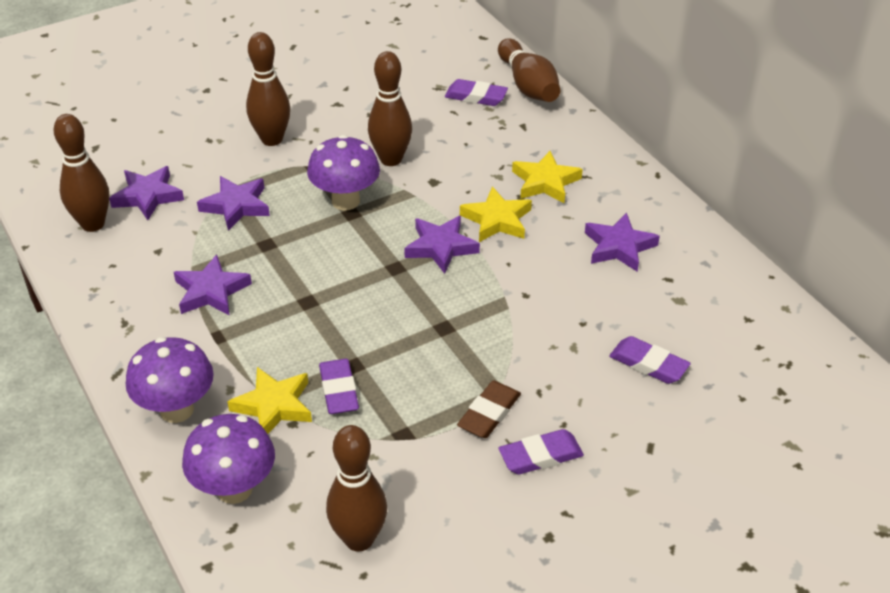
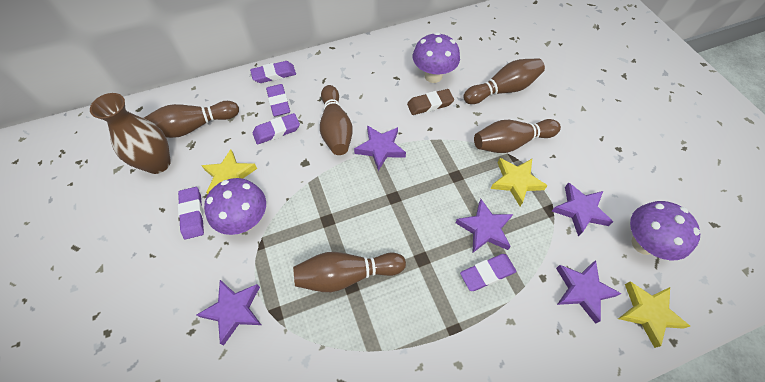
brown vase: none = 0 -> [90,93,171,174] = 1
purple eraser: [319,359,359,414] [445,79,508,106] [498,429,584,474] [609,336,691,384] = 4 -> [178,187,204,239] [250,61,296,83] [252,113,300,145] [266,84,290,116] [460,254,517,291] = 5

